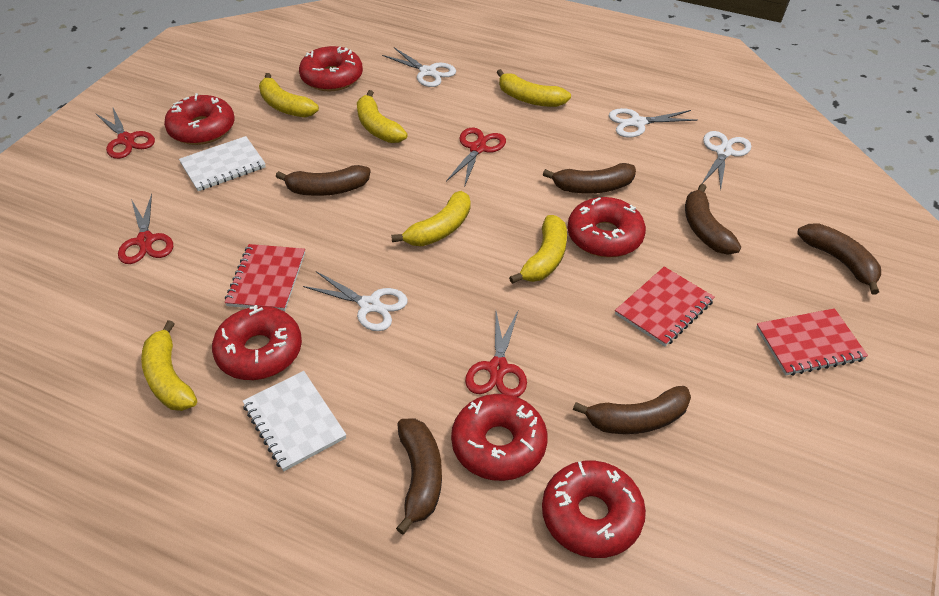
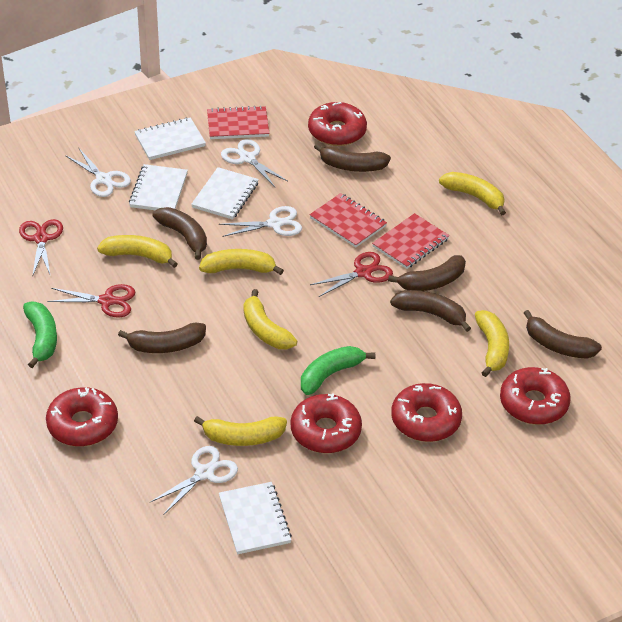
green banana: none = 0 -> [23,302,57,368] [301,346,375,395] = 2
red donut: [164,93,234,145] [212,305,302,380] [299,46,363,92] [451,394,547,481] [542,460,646,558] [567,197,646,258] = 6 -> [46,387,118,447] [291,393,362,453] [308,102,367,146] [391,383,462,442] [500,367,571,425] = 5
red scissors: [95,108,155,159] [118,194,173,264] [446,128,506,187] [465,309,527,397] = 4 -> [19,219,63,277] [47,284,135,318] [310,252,393,297] = 3
white notebook: [179,136,266,191] [243,371,346,471] = 2 -> [129,164,188,210] [134,117,206,160] [191,167,259,220] [219,482,292,554] = 4

